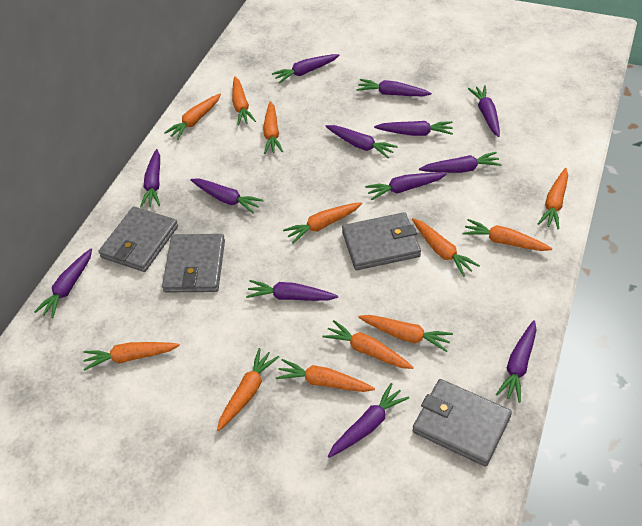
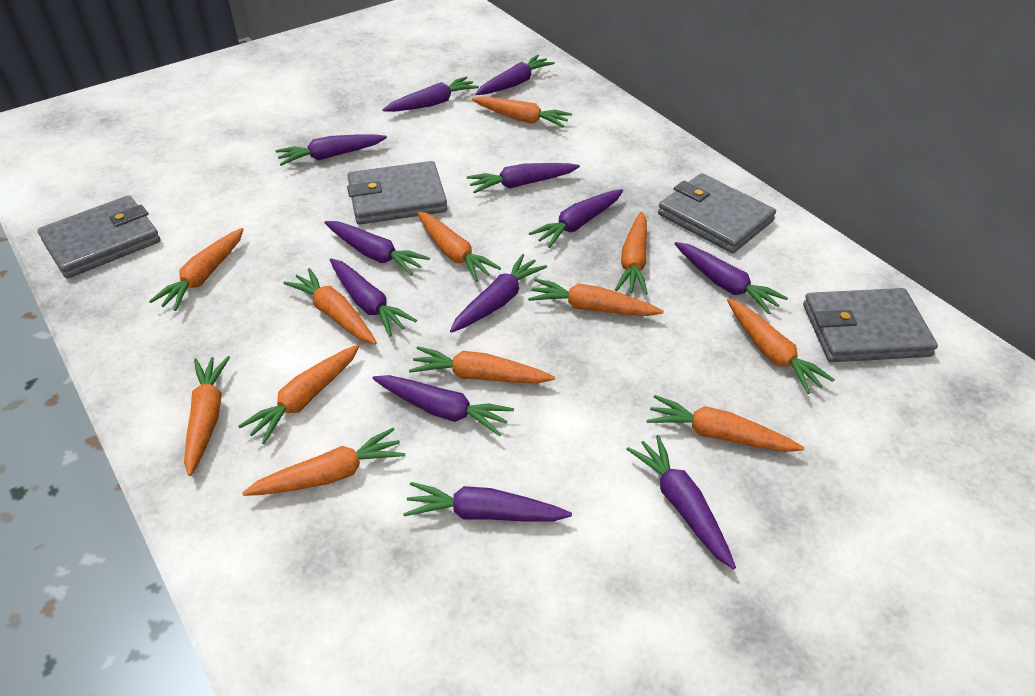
purple carrot: [34,249,92,318] [140,149,160,208] [190,179,264,213] [246,280,338,301] [272,54,340,83] [325,125,398,158] [328,383,409,458] [356,79,432,96] [365,173,447,200] [374,121,453,136] [419,152,502,173] [468,85,500,137] [496,320,536,403] = 13 -> [276,134,387,166] [324,221,430,276] [330,258,417,336] [372,375,514,436] [383,76,479,112] [403,482,572,522] [450,254,547,333] [467,163,580,193] [476,55,555,95] [529,189,623,248] [626,435,736,569] [674,242,788,314] = 12

